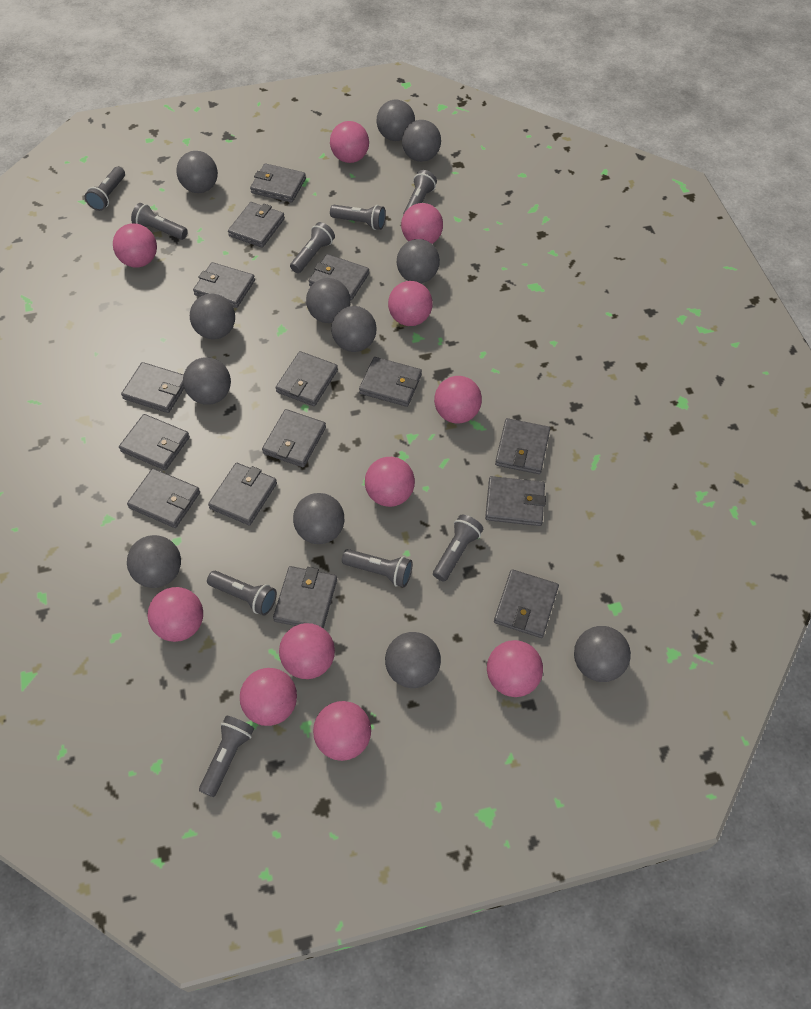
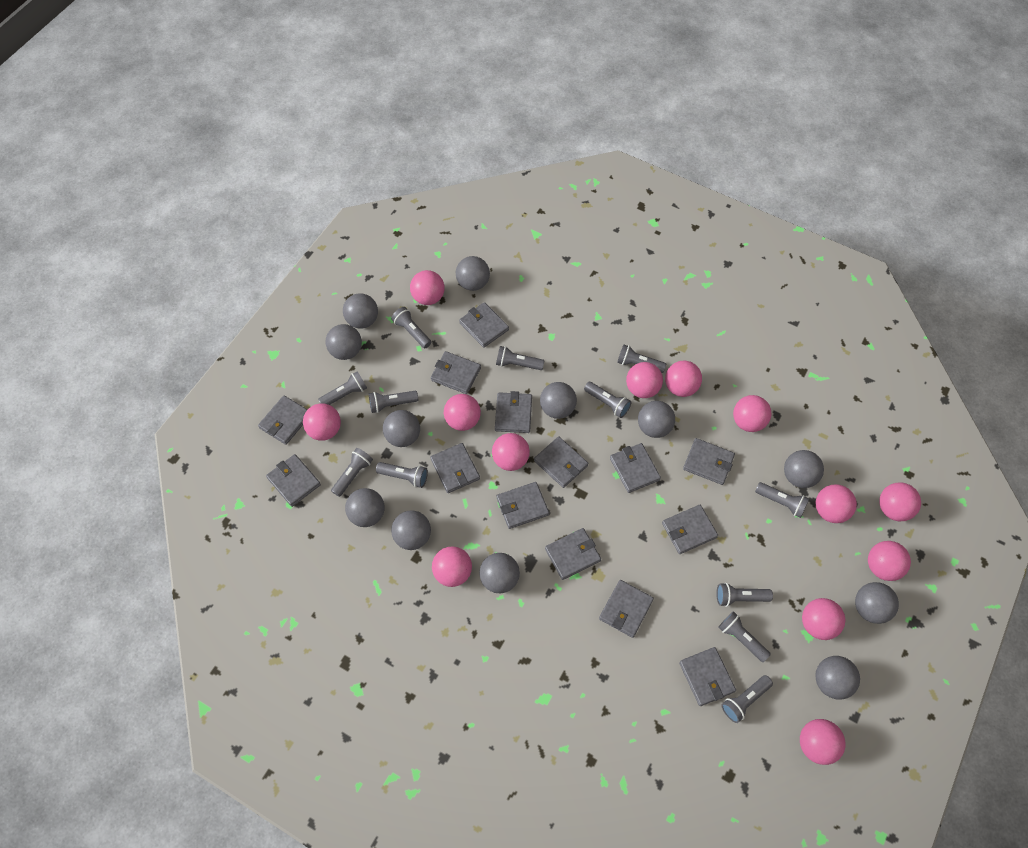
grey flashlight: [85,167,125,211] [131,203,188,240] [199,716,254,797] [207,571,277,616] [290,222,335,273] [330,205,386,230] [342,549,413,587] [403,170,437,215] [433,515,483,582] = 9 -> [318,372,367,405] [331,448,373,497] [369,391,418,413] [376,462,428,488] [391,307,431,348] [496,346,545,370] [584,382,631,418] [617,344,666,373] [716,583,773,607] [718,611,771,662] [721,675,773,723] [755,482,809,518] = 12
grey wallet: [119,414,190,470] [121,362,184,413] [127,468,200,528] [193,262,255,308] [208,463,277,526] [228,202,285,248] [250,163,306,203] [262,409,326,467] [273,566,337,628] [275,351,338,406] [309,254,369,300] [359,357,422,407] [485,476,546,526] [494,569,559,638] [495,418,550,474] = 15 -> [258,395,308,445] [266,454,321,507] [430,443,480,493] [431,351,481,394] [459,302,509,348] [495,391,532,433] [497,482,549,529] [534,436,588,488] [545,528,601,580] [599,580,654,638] [610,443,661,493] [662,505,718,554] [679,647,736,706] [683,438,735,485] = 14
pink ball: [113,223,157,267] [147,587,203,642] [240,668,297,726] [279,623,335,679] [313,701,371,761] [330,121,369,163] [365,457,415,507] [388,281,433,326] [401,203,443,244] [434,376,482,423] [487,640,543,697] = 11 -> [303,403,341,441] [410,270,445,305] [432,546,472,587] [444,394,481,431] [492,433,530,471] [626,362,663,398] [665,361,702,397] [733,395,772,432] [800,719,846,765] [802,598,845,640] [816,484,857,523] [868,541,911,581] [879,483,921,521] = 13

